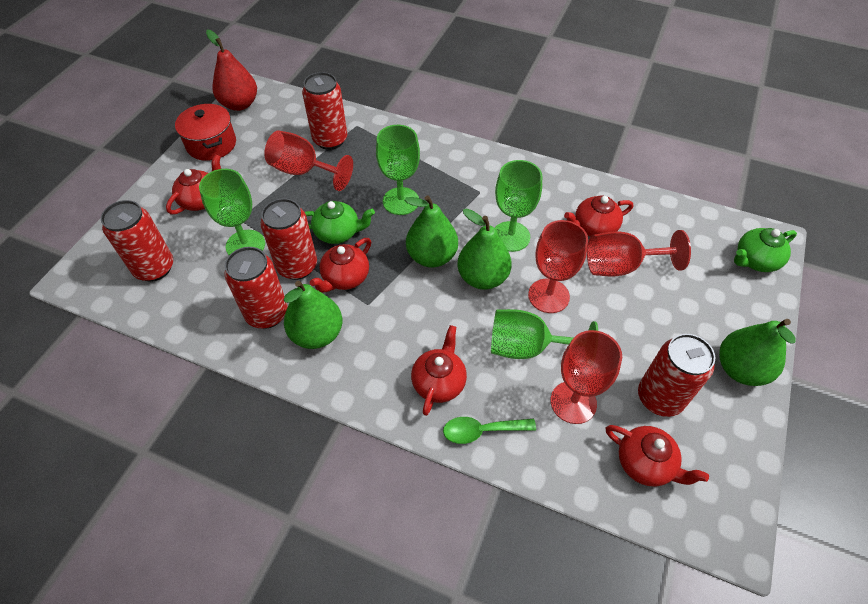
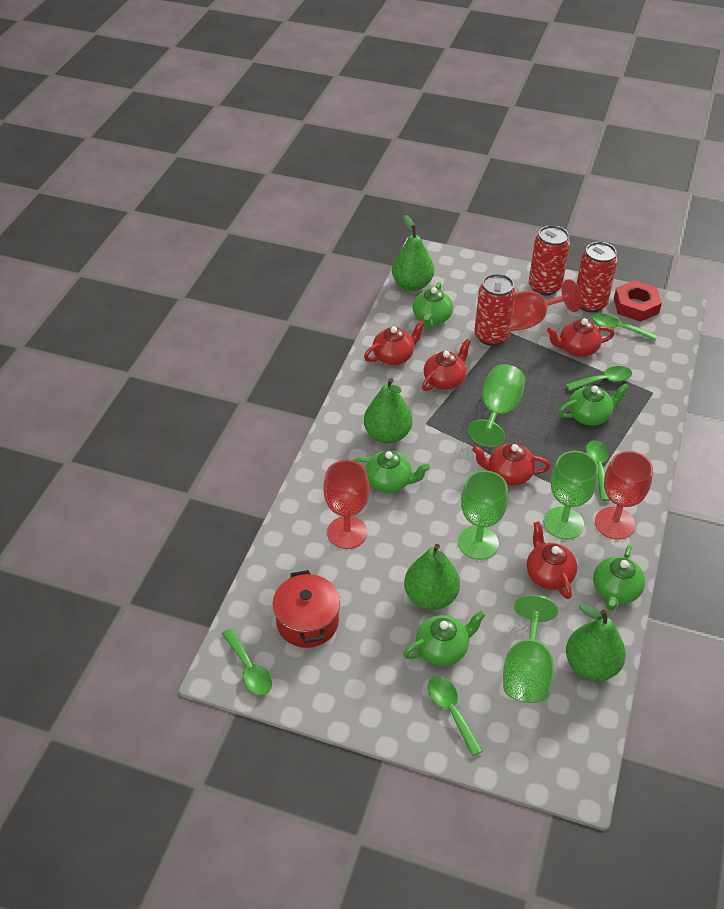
green spoon: [443,417,536,444] = 1 -> [222,628,272,695] [428,676,483,756] [566,366,632,391] [585,440,610,501] [592,313,657,341] = 5
green teapot: [305,201,375,244] [734,228,797,272] = 2 -> [353,450,430,493] [403,610,486,666] [413,282,453,328] [558,384,629,425] [593,545,645,611] = 5
red can: [101,200,173,281] [224,247,288,329] [260,198,317,280] [302,72,347,150] [638,334,715,417] = 5 -> [475,274,516,346] [529,225,570,296] [576,242,618,313] = 3
red goblet: [264,130,353,191] [528,220,588,313] [551,330,622,424] [587,230,691,277] = 4 -> [323,460,370,549] [511,279,582,331] [595,451,653,540] = 3
red nut: none = 0 -> [614,280,662,322] = 1
red pear: [206,30,257,111] = 1 -> none = 0

